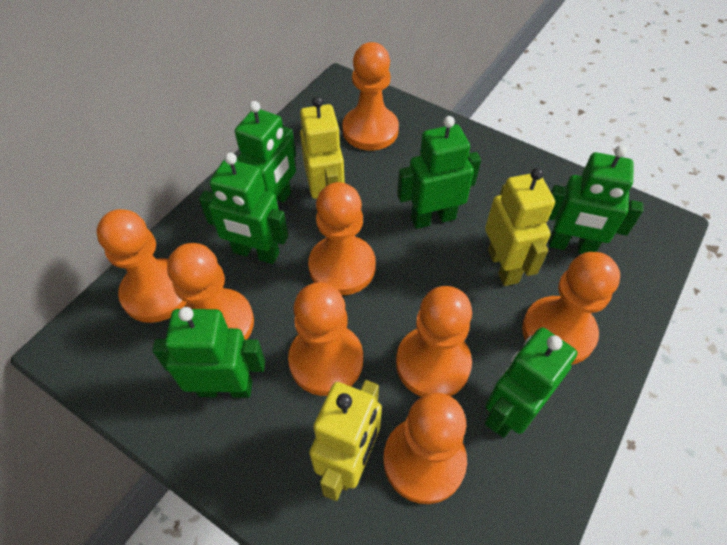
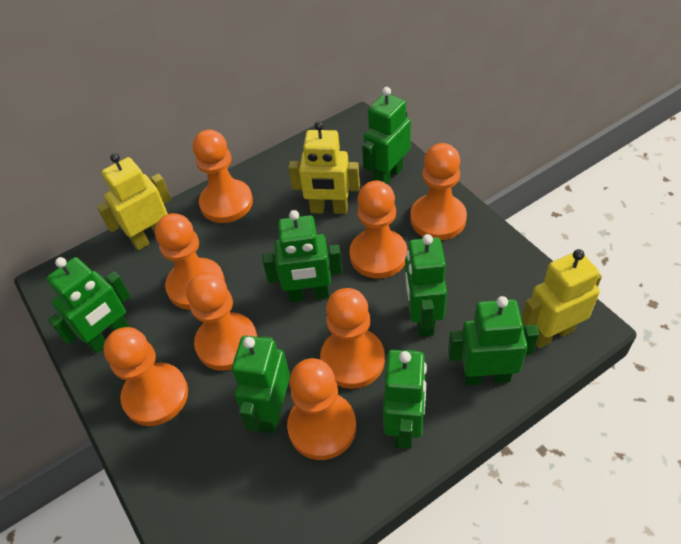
green robot: [152,307,265,398] [199,153,288,264] [235,101,296,203] [397,116,481,229] [485,327,577,438] [548,145,643,254] = 6 -> [46,257,131,354] [232,336,290,434] [262,210,342,303] [362,87,411,184] [383,349,427,449] [405,234,447,337] [448,296,539,385] = 7

